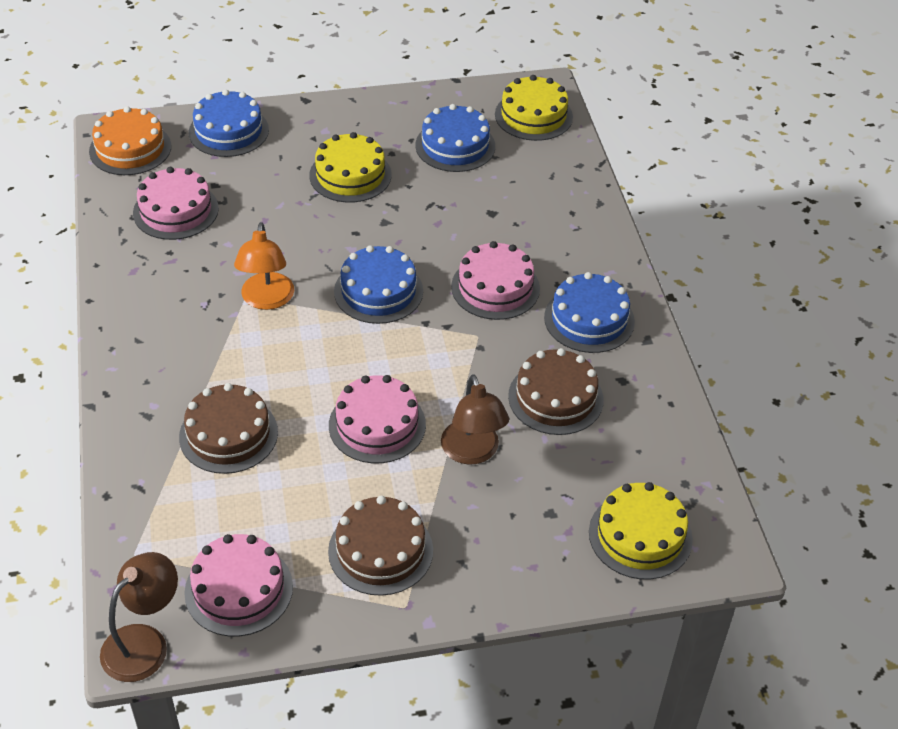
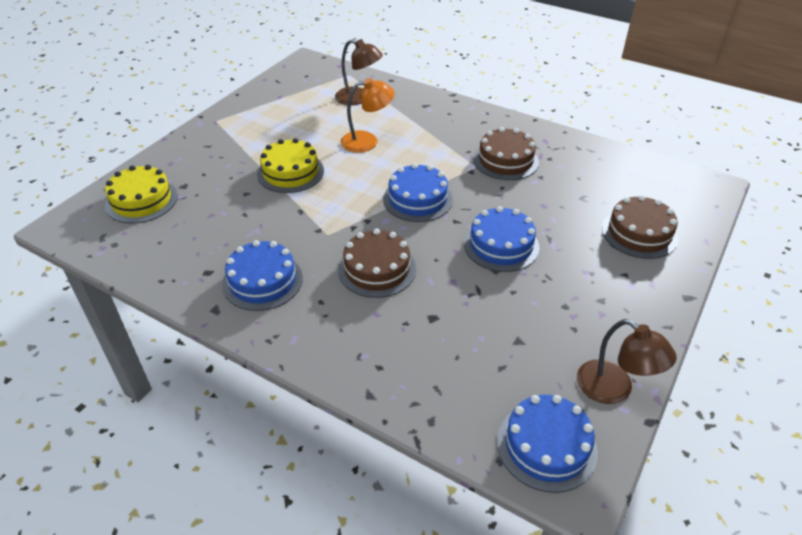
orange cake: [89,106,171,175] = 1 -> none = 0
pink cake: [133,167,219,240] [184,534,293,636] [329,375,426,463] [451,241,540,320] = 4 -> none = 0
yellow cake: [309,132,392,203] [495,75,573,141] [589,482,693,579] = 3 -> [105,165,178,223] [257,138,324,193] = 2

